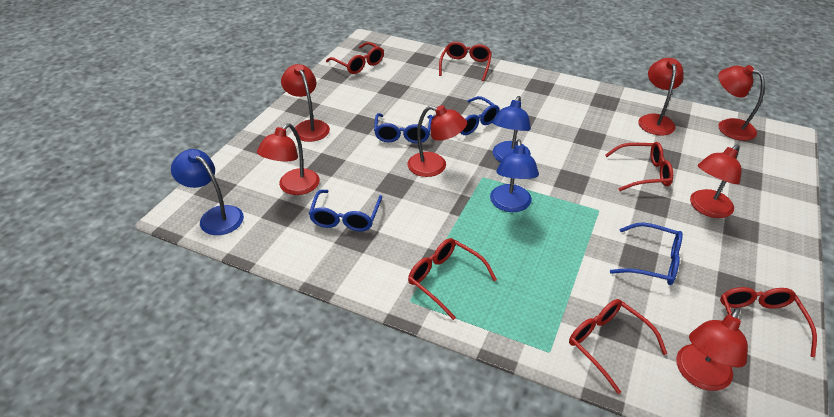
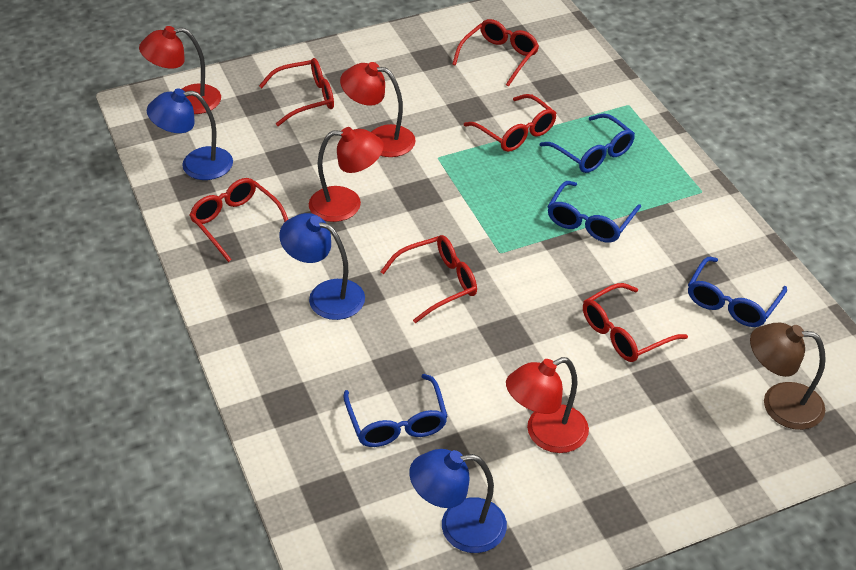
brown lamp: none = 0 -> [750,323,826,430] = 1
red lamp: [257,123,320,195] [281,64,330,142] [408,105,467,177] [638,58,684,135] [676,308,748,391] [690,144,742,218] [718,65,765,141] = 7 -> [139,26,221,114] [309,127,384,222] [340,62,416,157] [506,357,589,453] = 4

